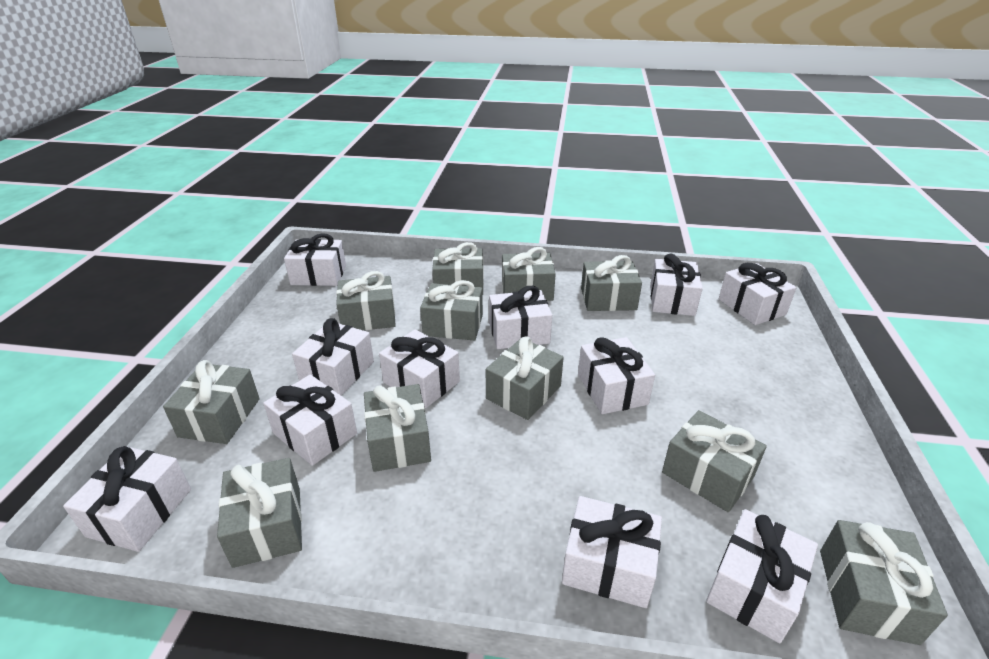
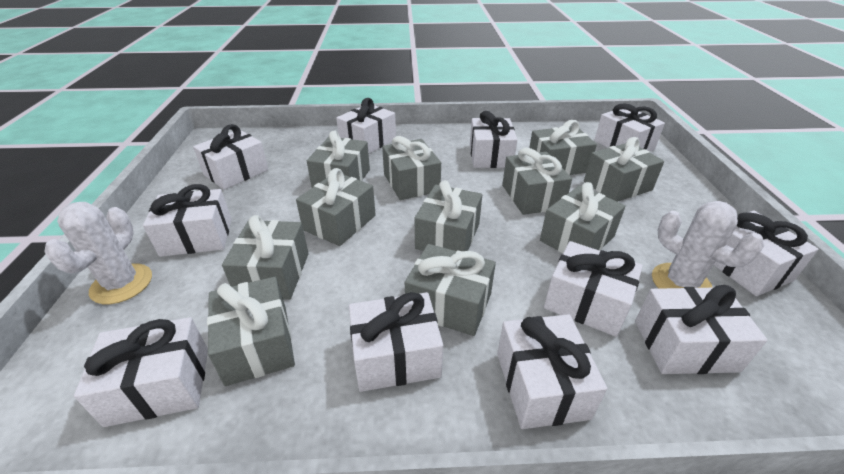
white cactus: none = 0 -> [44,202,152,304] [652,201,764,289] = 2

